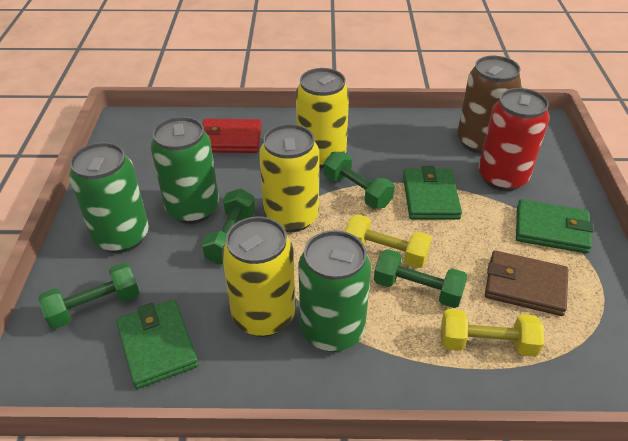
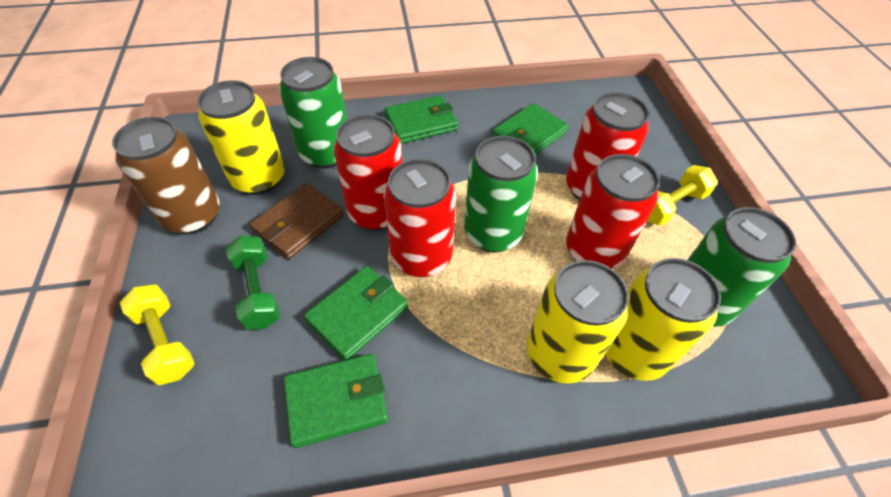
green dumbbell: [39,263,140,329] [202,189,255,265] [324,152,395,209] [374,249,468,308] = 4 -> [226,236,280,330] = 1
green wallet: [116,300,199,389] [403,166,462,220] [516,199,594,254] = 3 -> [284,354,388,448] [304,266,408,360] [385,95,458,144] [492,103,569,155] = 4
red can: [478,88,550,191] = 1 -> [333,114,402,230] [384,159,456,277] [566,92,649,200] [566,154,660,269] = 4
red wallet: [202,119,262,153] = 1 -> none = 0

